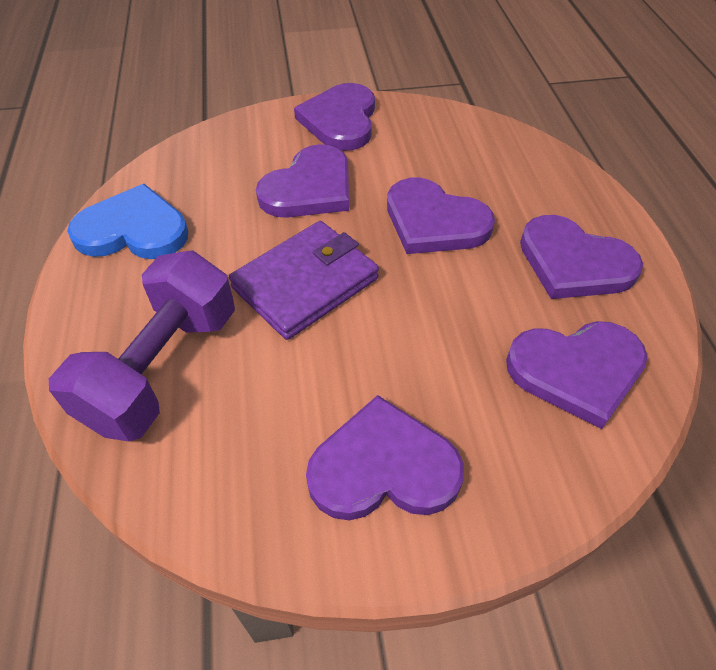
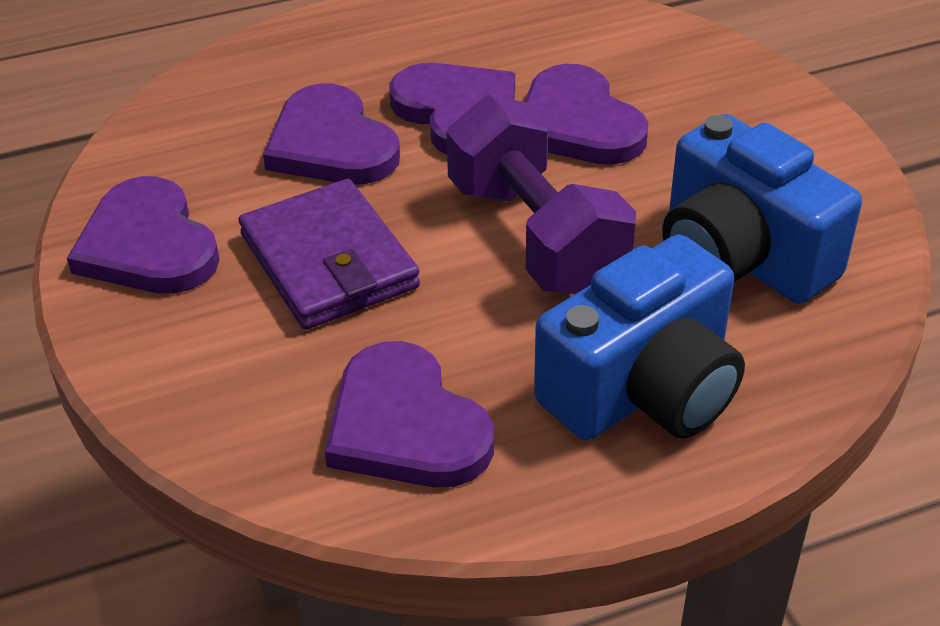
blue camera: none = 0 -> [534,234,745,440] [662,114,862,304] = 2
blue heart: [67,184,188,259] = 1 -> none = 0
purple heart: [256,144,349,218] [294,83,375,151] [306,395,464,520] [387,177,495,254] [506,321,648,429] [520,215,643,299] = 6 -> [67,176,220,294] [263,83,400,185] [325,341,494,487] [389,63,515,155] [525,64,649,165] = 5

